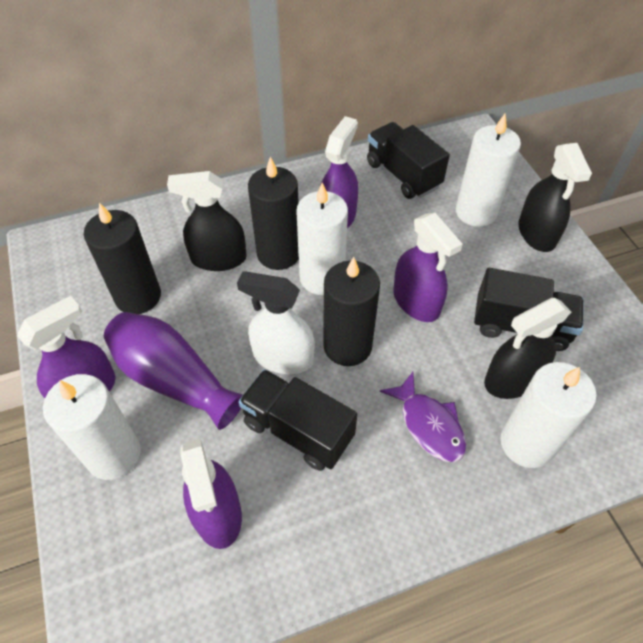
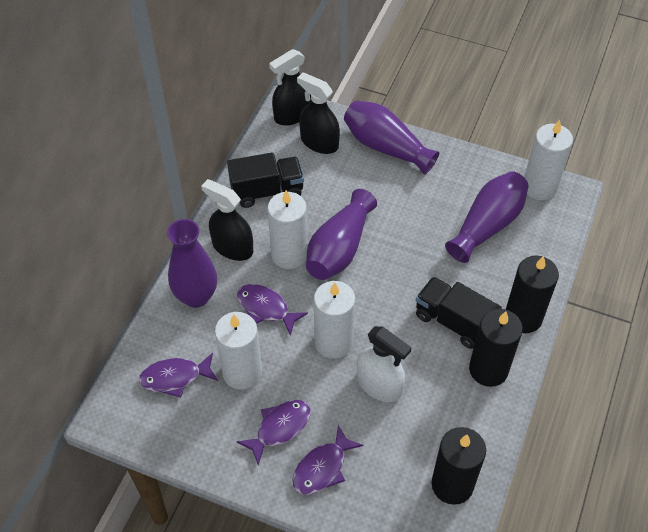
black truck: [238,369,357,471] [367,122,450,199] [474,268,584,351] = 3 -> [227,152,304,208] [416,277,502,349] = 2
purple fish: [380,372,467,462] = 1 -> [139,353,218,397] [237,284,308,336] [237,400,311,466] [292,425,364,495] = 4
purple spray bottle: [17,296,116,398] [180,438,242,549] [319,116,358,229] [393,213,463,322] = 4 -> none = 0
purple vase: [104,312,243,430] = 1 -> [167,219,217,308] [306,189,377,280] [344,100,439,175] [445,171,529,263] = 4

